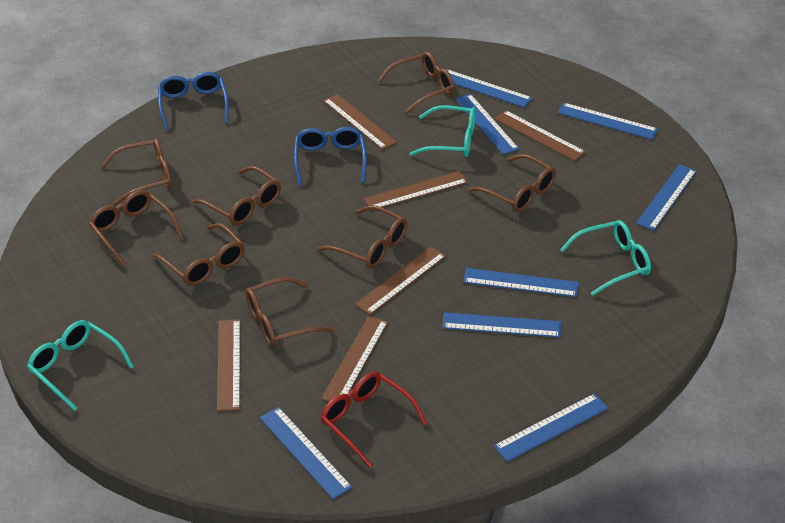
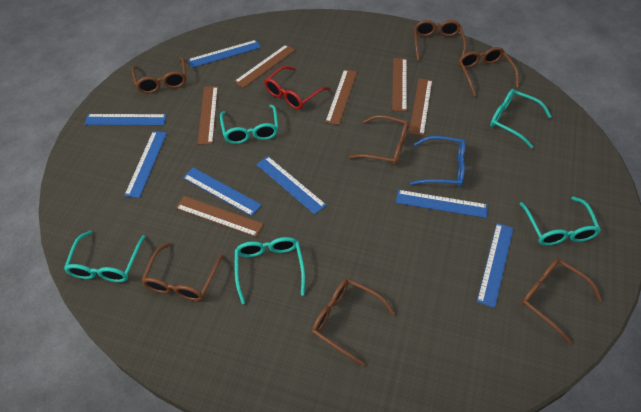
blue glasses: [158,72,229,130] [294,127,367,186] = 2 -> [410,136,465,187] = 1
blue ruler: [260,407,352,499] [442,312,561,338] [446,69,532,108] [455,94,519,155] [463,268,579,297] [494,394,608,462] [558,103,658,140] [636,164,697,231] = 8 -> [84,114,166,125] [124,131,167,198] [183,167,262,216] [188,40,261,68] [256,156,326,214] [396,190,488,218] [477,223,514,308] = 7
brown glasses: [89,190,183,267] [101,138,172,206] [152,223,245,286] [192,166,281,225] [246,277,335,347] [318,205,407,269] [378,52,455,114] [468,154,556,212] = 8 -> [132,57,187,94] [141,242,223,301] [312,279,395,366] [349,115,409,166] [414,20,466,61] [458,47,519,96] [521,258,603,344] = 7
turquoise glasses: [27,320,134,411] [409,105,476,157] [560,220,651,296] = 3 -> [64,231,145,282] [220,105,278,144] [235,237,305,304] [490,89,552,148] [520,196,601,246] = 5

